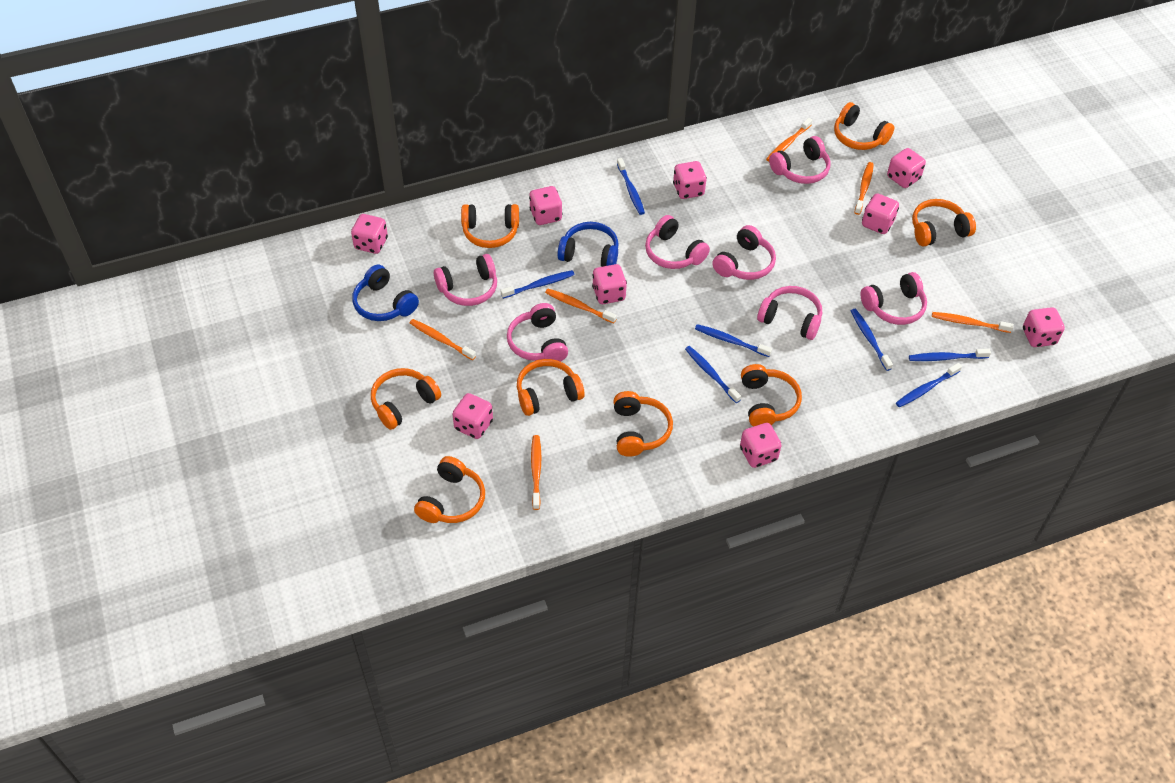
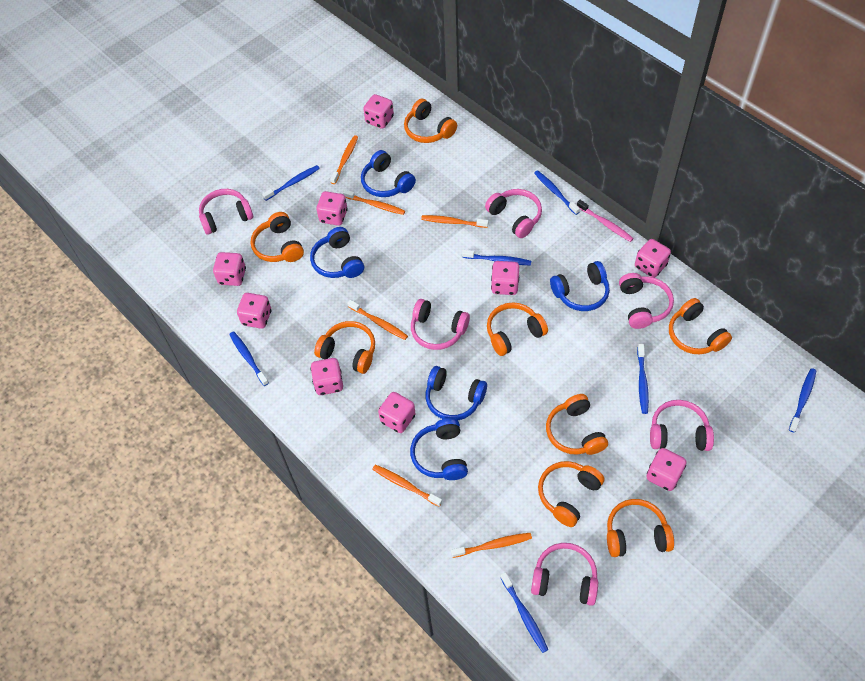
blue headphones: [352,265,419,321] [557,222,619,267] = 2 -> [310,227,364,278] [361,150,416,197] [410,418,468,480] [425,366,487,420] [550,261,610,311] = 5
pink headphones: [434,254,497,306] [507,303,568,362] [645,215,710,269] [712,225,776,280] [757,286,822,340] [769,136,830,184] [860,272,927,325] = 7 -> [199,189,253,235] [411,299,470,350] [485,189,542,238] [531,543,598,606] [619,273,674,329] [650,400,714,451] = 6
pink toothbrush: none = 0 -> [577,200,634,242] = 1

